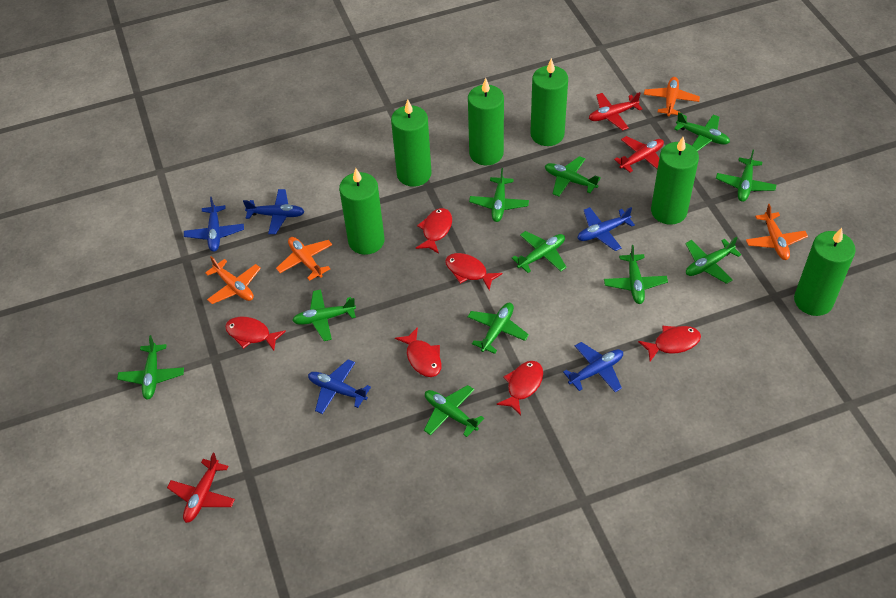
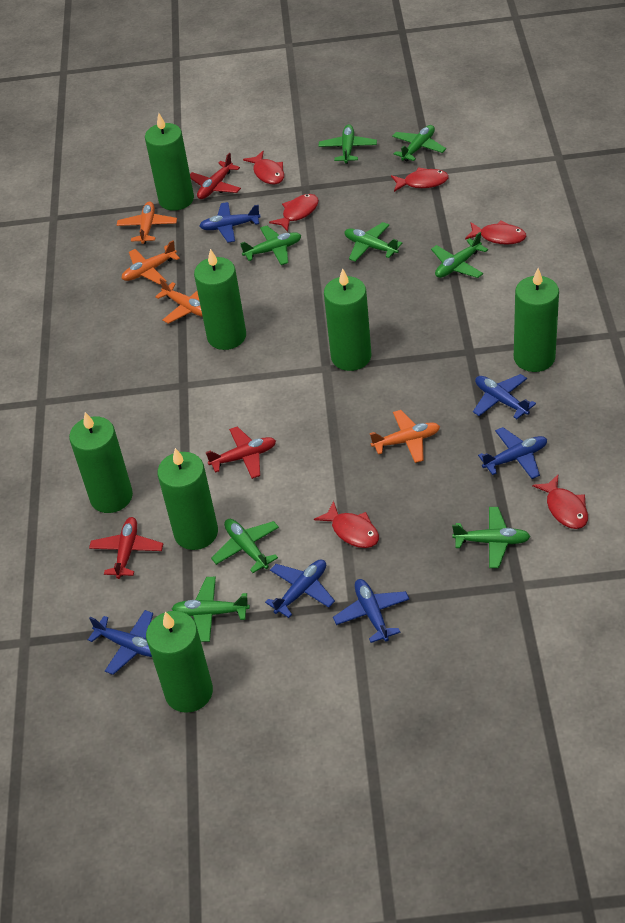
blue plane: [184,197,244,252] [243,189,305,234] [308,359,371,414] [563,342,623,392] [577,207,635,251] = 5 -> [88,610,153,675] [199,202,260,243] [265,559,335,618] [333,579,409,643] [473,374,536,419] [478,427,547,479] = 6
green candle: [339,168,384,255] [391,99,432,187] [468,78,504,165] [530,58,568,146] [651,137,699,225] [794,228,856,316] = 6 -> [69,412,133,513] [145,113,194,211] [146,611,213,713] [157,448,218,550] [194,249,246,350] [324,269,371,371] [514,268,559,372] = 7
green plane: [117,335,184,400] [292,289,356,341] [424,385,484,437] [468,303,529,354] [469,168,529,222] [512,231,567,273] [545,156,601,197] [604,245,668,304] [674,112,730,151] [685,237,741,284] [716,150,776,202] = 11 -> [172,577,250,642] [211,519,279,573] [240,226,301,265] [319,124,377,164] [344,222,402,262] [392,125,446,161] [431,232,488,278] [452,507,531,568] = 8

